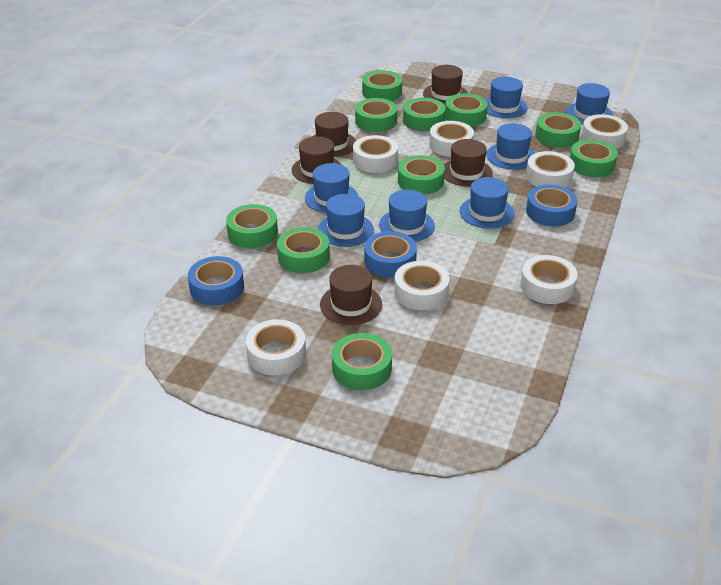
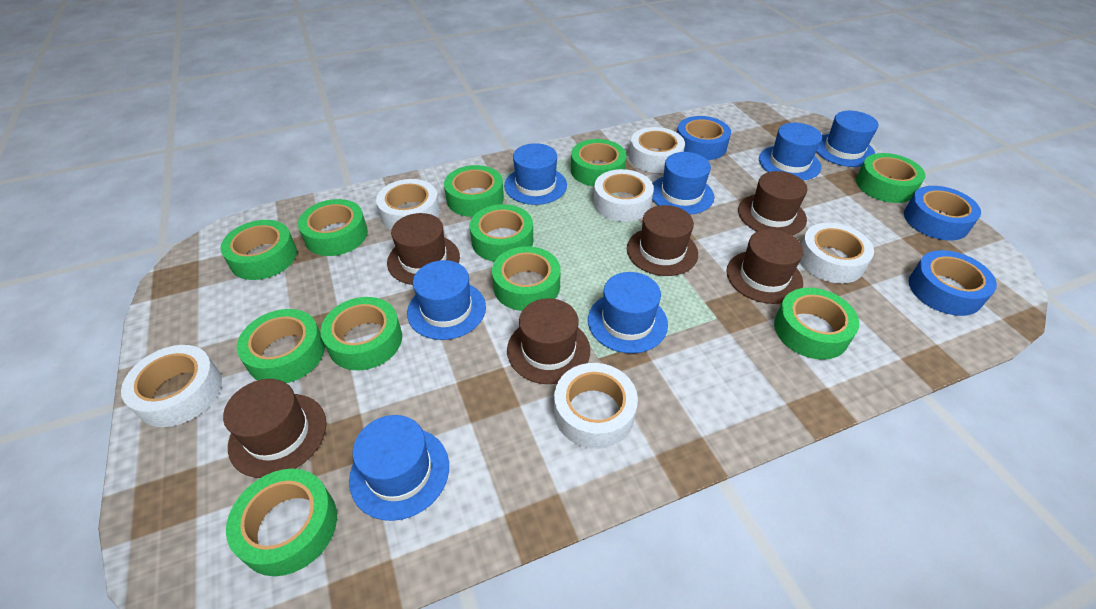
brown hat: [292,136,341,184] [312,112,356,157] [320,265,382,325] [423,65,468,105] [444,139,493,187] = 5 -> [223,379,327,478] [387,213,460,285] [507,298,590,384] [627,205,698,276] [726,229,804,304] [738,171,807,235] = 6
green tape: [226,204,278,248] [277,227,330,273] [332,333,392,390] [355,98,397,132] [362,71,402,101] [398,155,445,194] [403,98,446,132] [445,93,488,127] [535,112,581,148] [570,140,618,177] = 10 -> [220,220,297,280] [226,469,337,576] [237,309,325,383] [298,199,368,256] [320,297,402,370] [444,165,504,217] [470,204,533,262] [492,246,560,311] [571,139,627,186] [774,288,859,360] [856,153,925,203] = 11
white tape: [246,319,306,375] [353,135,398,173] [394,261,450,310] [429,121,474,157] [520,255,578,304] [526,151,575,188] [581,114,628,149] = 7 -> [121,345,222,427] [376,179,440,230] [554,363,638,449] [593,169,654,222] [629,127,685,173] [800,223,874,283] = 6

